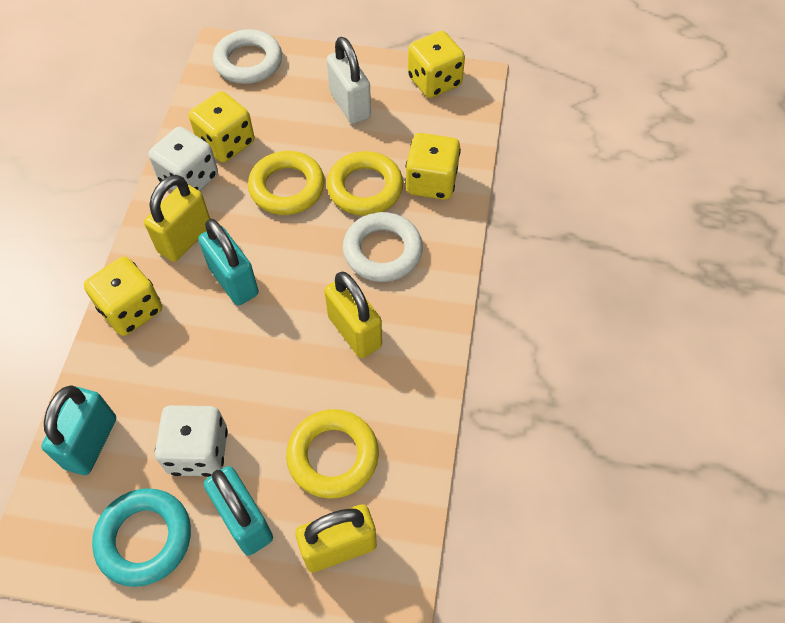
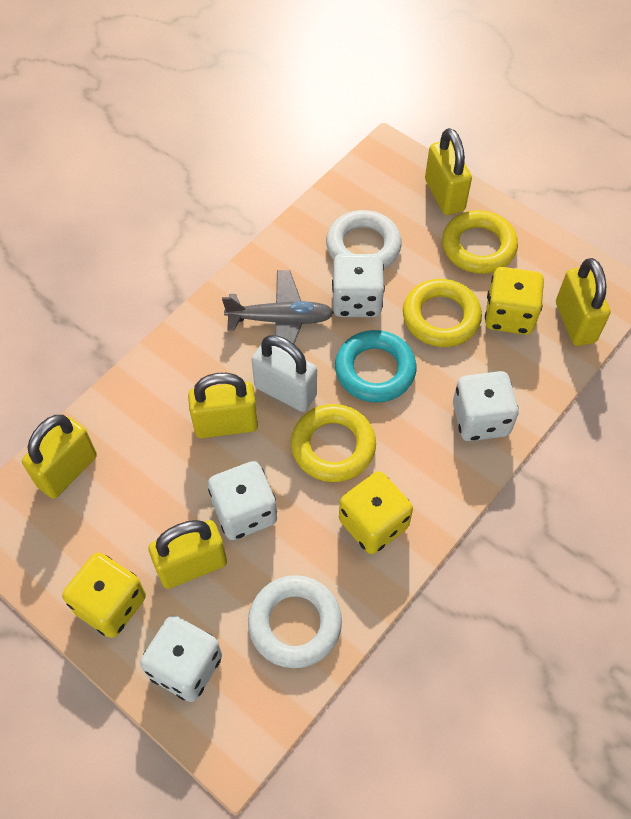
grey plane: none = 0 -> [222,270,334,344] = 1
turquoise padlock: [41,385,116,475] [198,219,259,305] [204,466,273,556] = 3 -> none = 0
white dice: [148,127,218,191] [155,405,228,477] = 2 -> [140,615,222,702] [208,461,277,540] [332,254,385,317] [453,371,519,441] = 4
yellow dice: [84,257,162,336] [189,91,255,162] [405,133,461,200] [408,31,465,98] = 4 -> [62,553,146,638] [339,471,413,554] [485,267,544,335] = 3
yellow padlock: [144,175,210,262] [295,504,377,572] [324,272,382,358] = 3 -> [22,415,97,499] [148,520,227,589] [188,373,258,438] [425,128,472,215] [556,258,611,346] = 5

